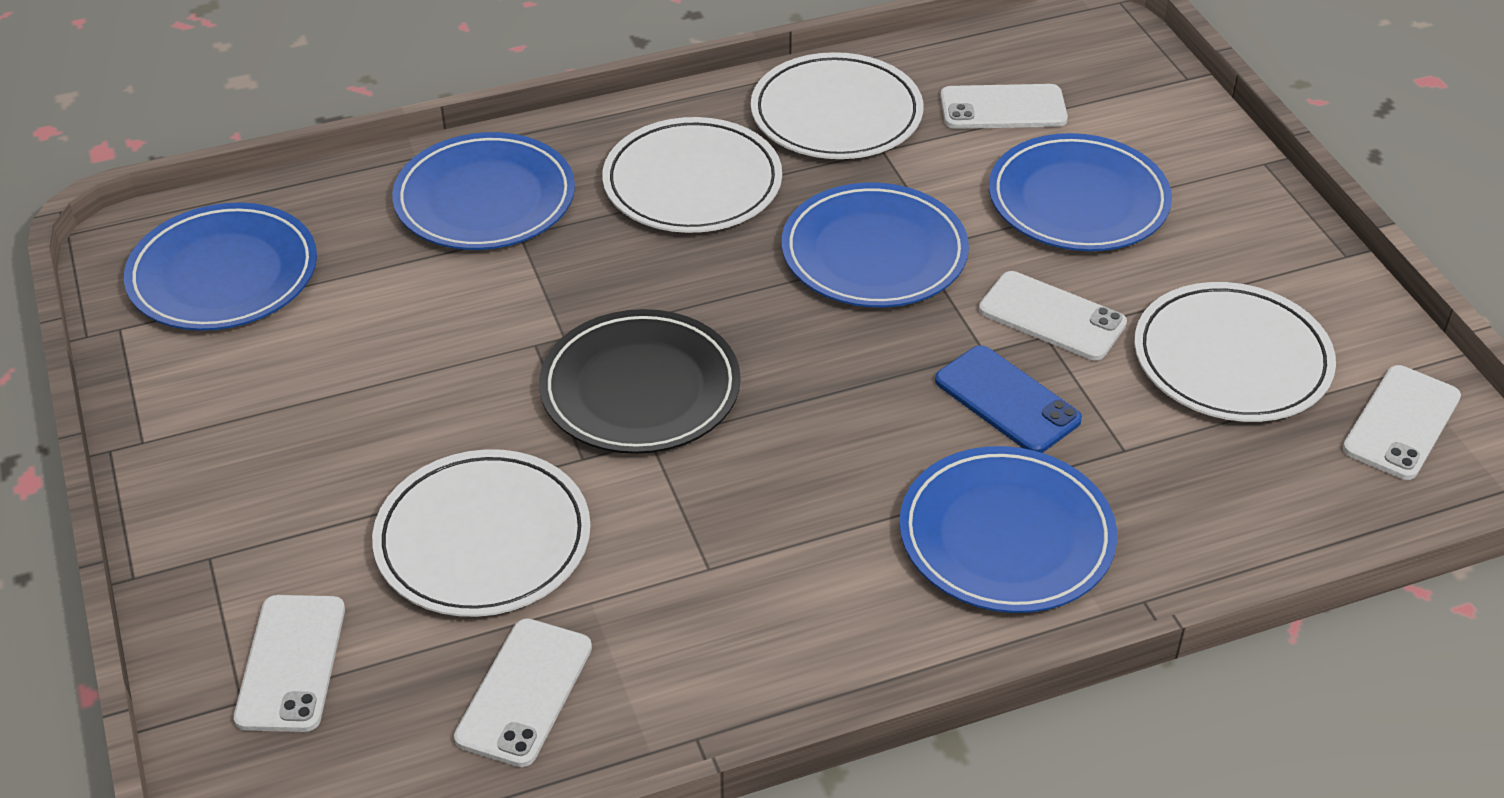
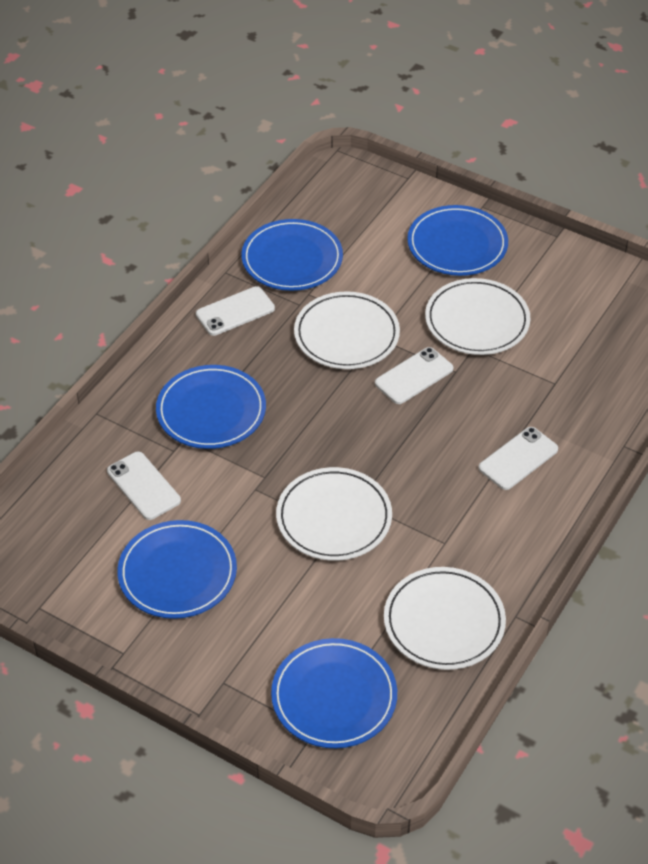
black plate: [539,309,741,454] = 1 -> none = 0
blue phone: [935,345,1082,453] = 1 -> none = 0
white phone: [234,595,345,732] [454,618,592,767] [940,84,1068,129] [979,271,1127,360] [1343,365,1461,480] = 5 -> [107,451,181,520] [196,286,275,336] [375,347,453,404] [479,427,558,490] = 4

